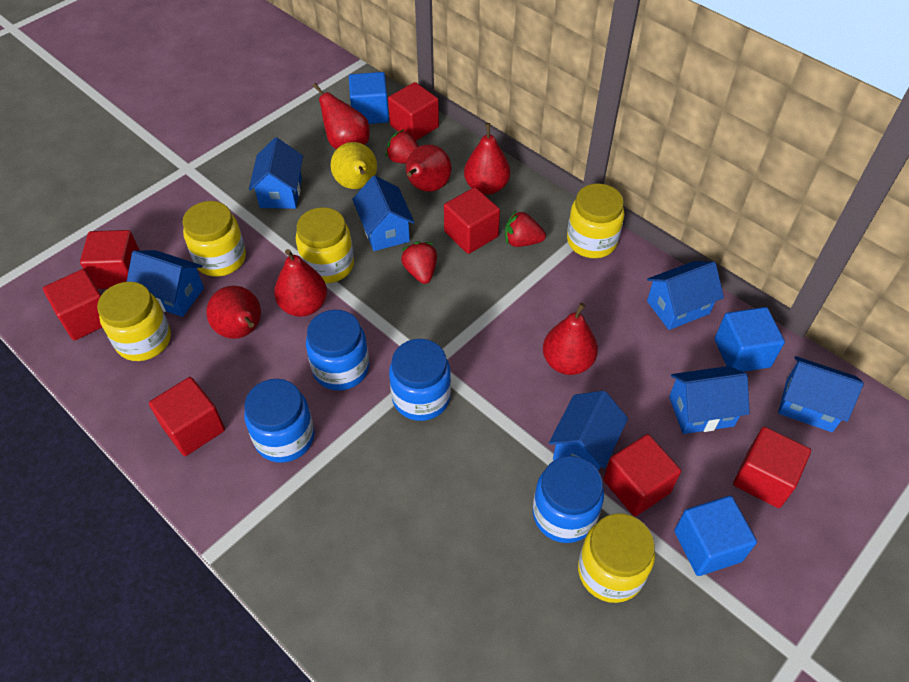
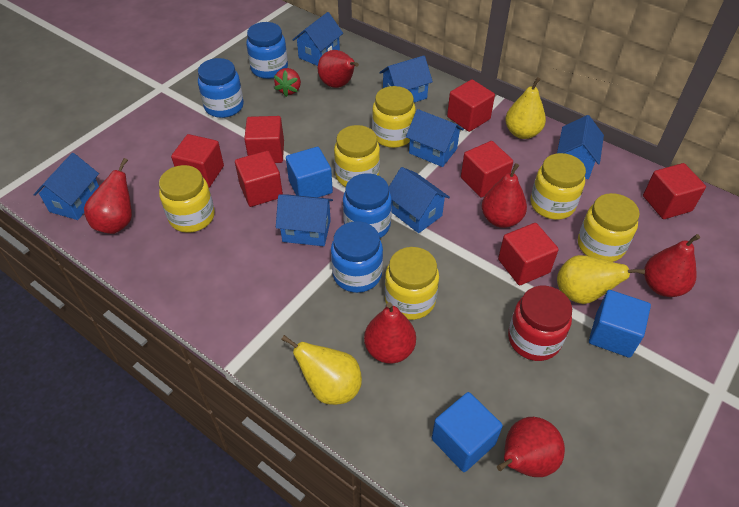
red jar: none = 0 -> [508,286,572,361] = 1
red strawberry: [386,129,419,164] [401,241,437,284] [505,210,546,247] = 3 -> [274,68,301,97] = 1
yellow jar: [97,282,171,361] [183,201,246,277] [296,207,354,283] [567,184,625,258] [578,513,655,603] = 5 -> [159,165,215,233] [334,125,380,187] [372,86,416,148] [385,247,439,320] [530,153,586,220] [578,193,640,262] = 6
yellow pear: [330,142,377,189] = 1 -> [281,335,362,405] [505,77,546,139] [557,255,645,304] = 3

